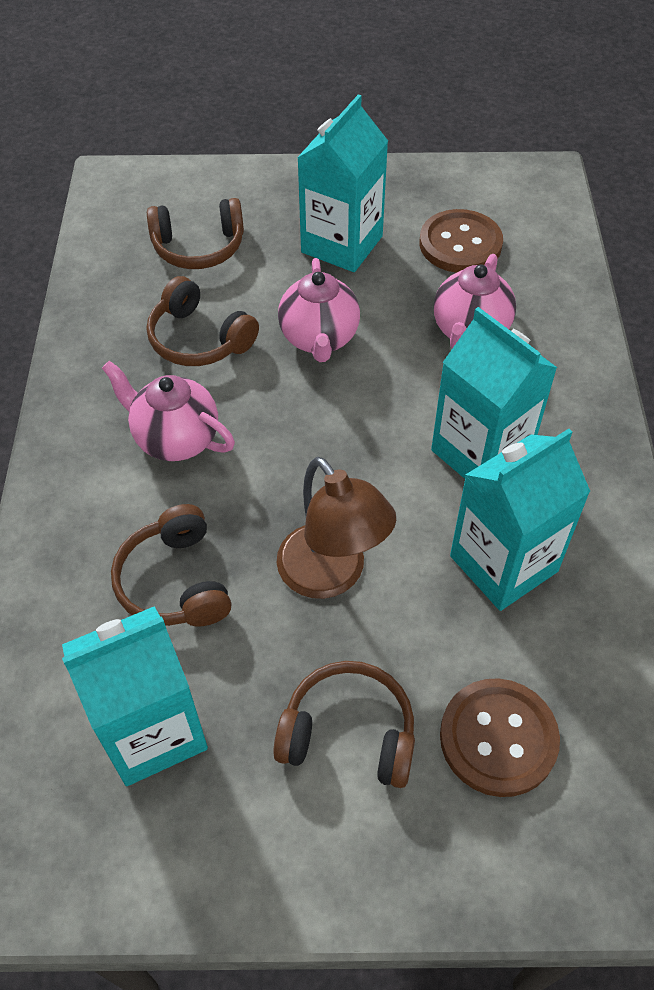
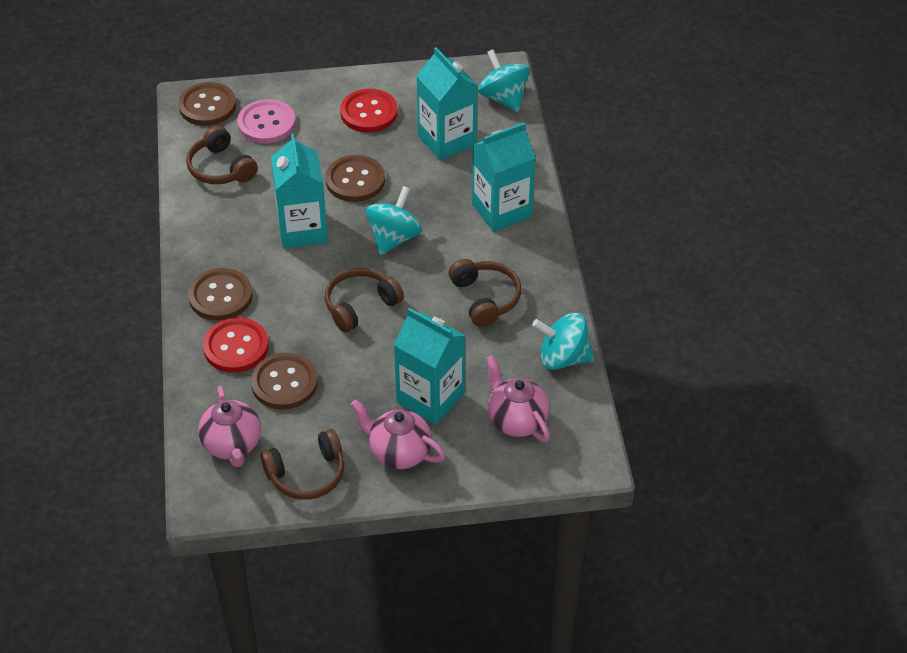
brown button: [420,209,503,273] [440,678,560,797] = 2 -> [178,82,236,126] [188,268,252,321] [251,353,318,410] [325,155,385,202] = 4
brown lamp: [276,457,396,599] = 1 -> none = 0
pink button: none = 0 -> [237,99,295,144] = 1
red button: none = 0 -> [203,317,269,373] [340,89,398,133] = 2
turquoise spinning top: none = 0 -> [366,186,422,255] [478,49,530,112] [532,313,594,370] = 3

